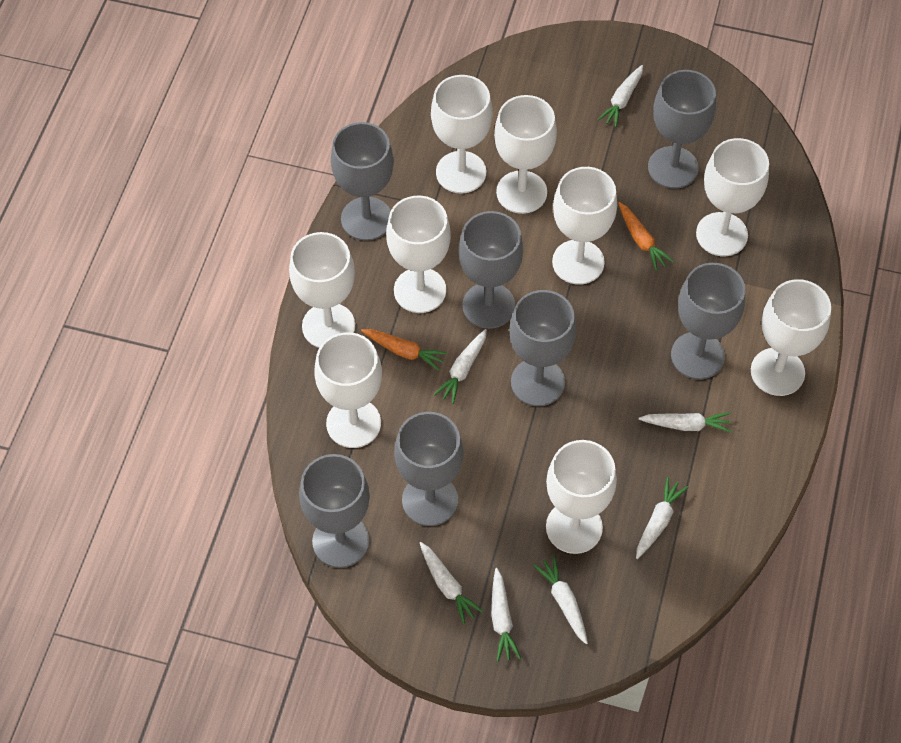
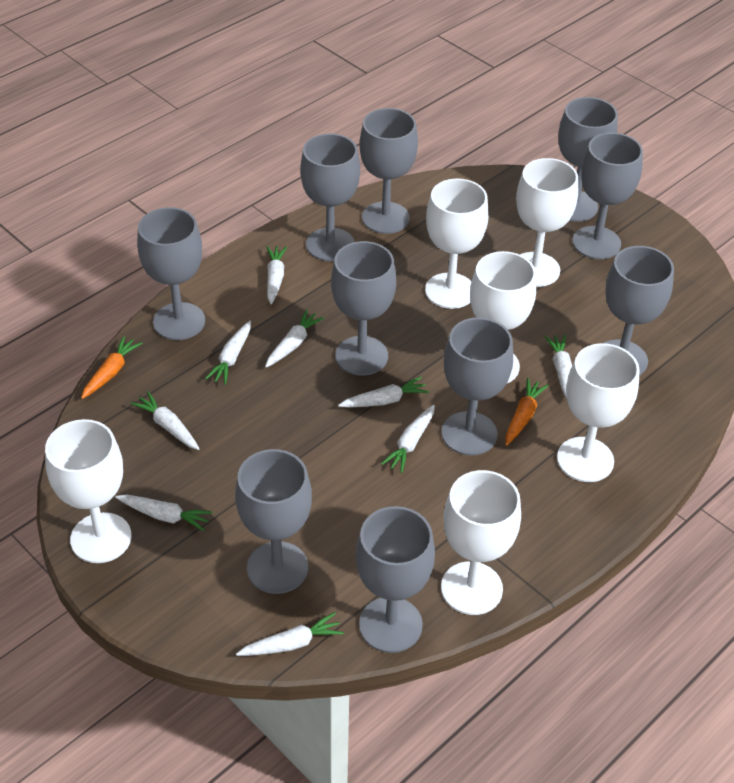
grey goblet: [299,454,370,568] [331,122,394,241] [394,412,463,526] [459,211,523,329] [509,290,576,406] [648,70,716,189] [671,263,745,379] = 7 -> [137,207,205,340] [235,449,312,594] [300,133,360,261] [331,241,396,375] [356,506,435,653] [359,108,418,234] [441,317,513,456] [558,97,618,222] [572,133,643,259] [604,246,674,376] = 10
white carrot: [420,542,484,624] [434,329,487,404] [491,568,521,662] [533,555,588,644] [597,65,643,128] [636,477,688,559] [639,412,732,433] = 7 -> [115,495,213,531] [130,391,200,450] [205,321,251,385] [236,612,344,656] [265,310,324,368] [267,246,287,305] [338,377,429,407] [381,405,435,473] [544,335,572,399] = 9
white goblet: [289,232,355,348] [314,332,382,448] [386,196,451,313] [431,75,493,194] [494,95,557,214] [546,440,617,554] [552,167,617,285] [696,138,769,256] [751,279,831,396] = 9 -> [45,419,132,563] [425,178,488,309] [441,470,521,615] [470,251,536,383] [516,158,578,287] [557,343,640,482] = 6

